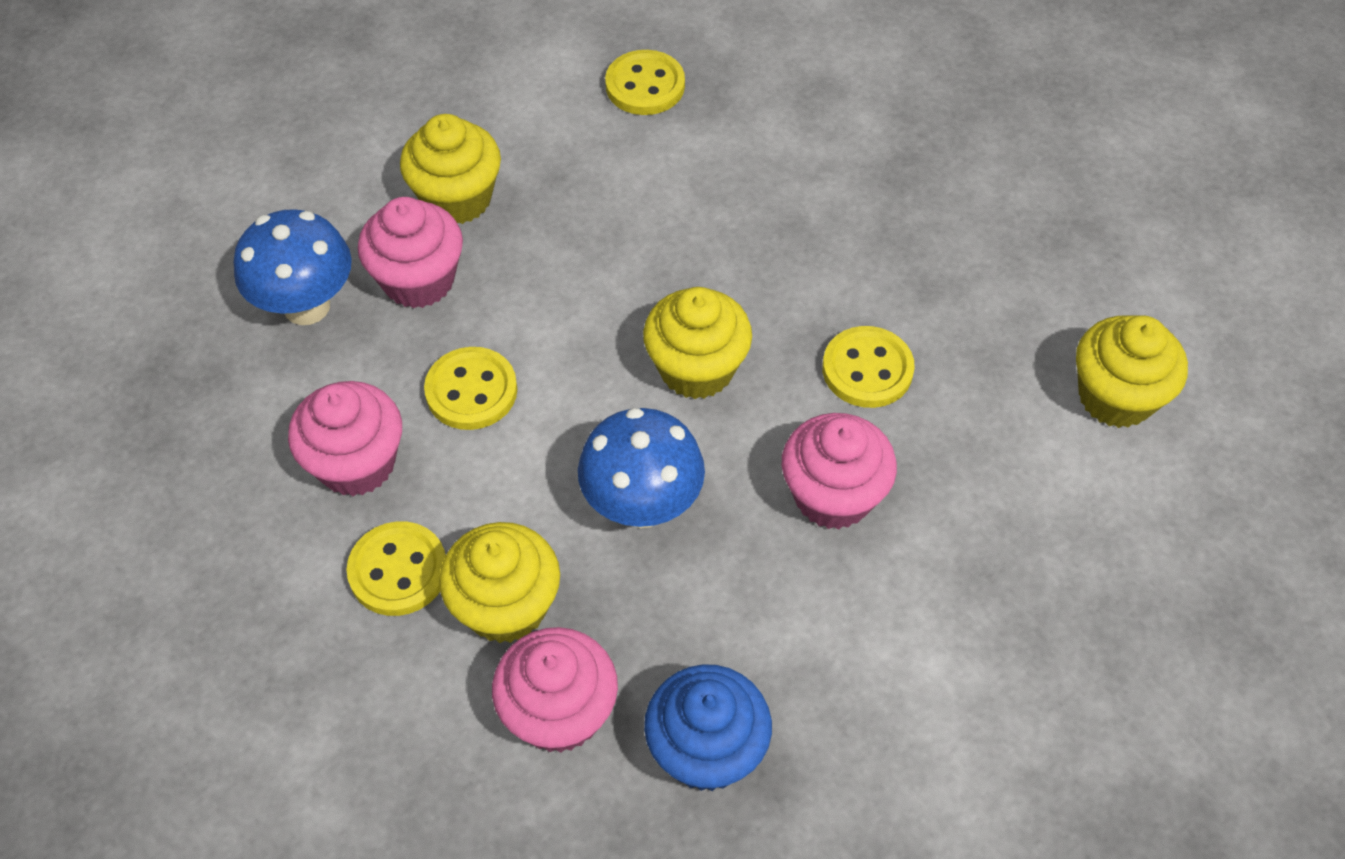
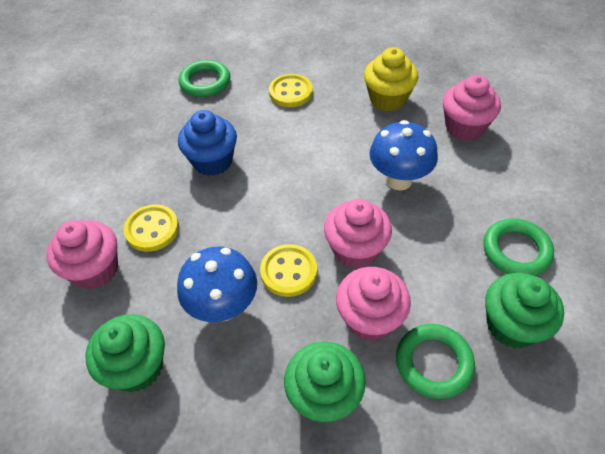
green cupcake: none = 0 -> [85,314,165,392] [284,341,366,423] [485,273,564,349] = 3
green ring: none = 0 -> [179,60,230,97] [396,324,475,399] [483,219,554,276] = 3
yellow button: [346,521,446,616] [424,347,517,430] [605,50,685,115] [822,326,915,408] = 4 -> [124,204,179,252] [260,244,317,297] [269,74,313,107] = 3
yellow cupcake: [400,114,501,224] [439,522,560,643] [643,287,752,399] [1076,315,1188,428] = 4 -> [364,47,418,111] = 1

